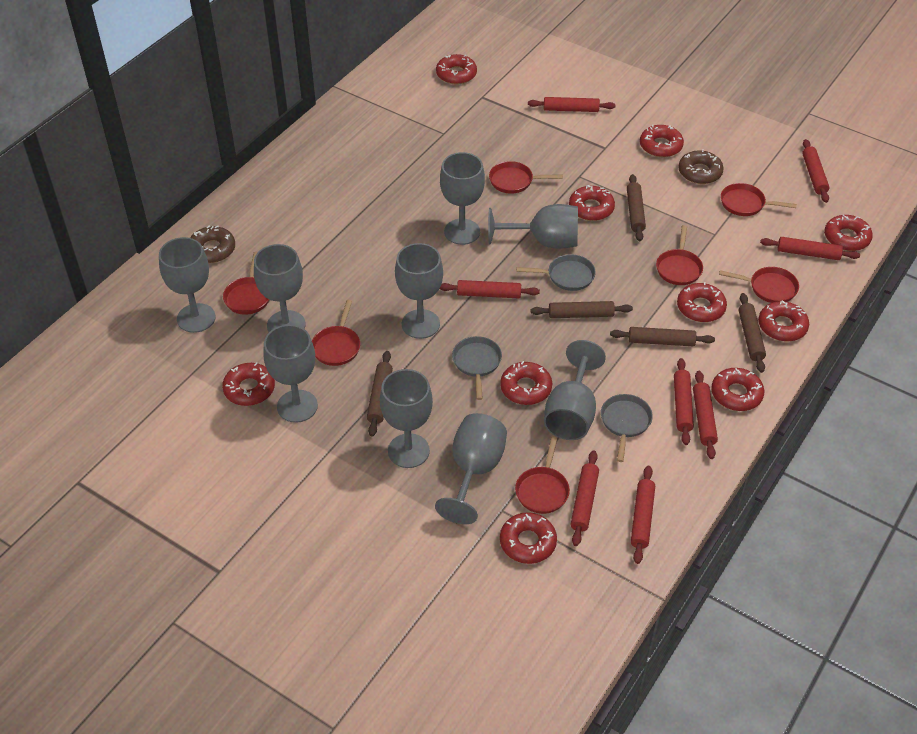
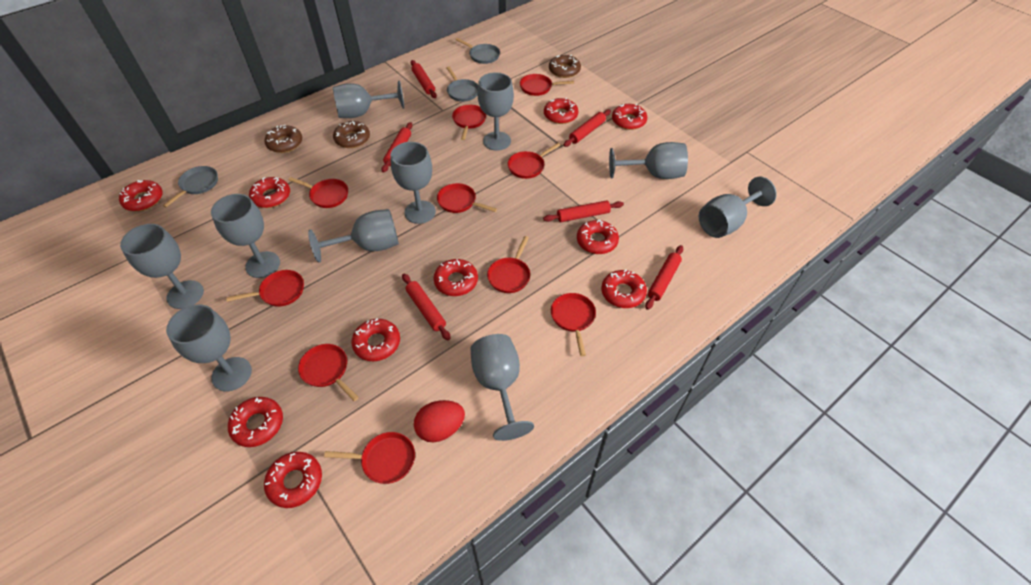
brown donut: [190,226,235,263] [678,149,724,184] = 2 -> [264,124,302,153] [333,121,370,148] [549,55,581,78] = 3
brown rolling pin: [367,351,393,436] [531,301,633,318] [610,327,715,346] [627,174,646,241] [739,293,766,373] = 5 -> none = 0
grey goblet: [159,237,216,333] [254,244,306,332] [263,325,318,423] [380,369,433,468] [395,243,443,339] [435,413,507,524] [440,152,485,245] [488,204,578,249] [544,340,606,440] = 9 -> [120,224,204,309] [166,304,252,391] [211,194,280,278] [308,209,399,263] [332,81,404,118] [390,142,436,224] [470,334,534,441] [478,72,514,151] [609,142,688,179] [699,177,777,238] = 10
red egg: none = 0 -> [414,400,465,442] = 1
red pan: [223,252,269,315] [312,300,360,366] [489,161,563,194] [515,436,570,514] [656,225,703,285] [719,267,799,303] [721,183,797,216] = 7 -> [226,270,304,307] [289,177,348,208] [298,344,359,401] [324,432,415,484] [437,183,497,213] [452,105,486,140] [487,236,530,293] [508,143,560,179] [520,74,574,96] [551,293,596,356] = 10
red rolling pin: [440,280,540,298] [528,97,616,112] [571,450,599,546] [631,466,655,564] [674,358,694,445] [693,371,718,459] [760,237,860,260] [802,139,829,203] = 8 -> [382,122,413,173] [402,274,451,340] [411,60,437,98] [543,200,624,222] [564,109,611,147] [645,245,683,310] = 6

